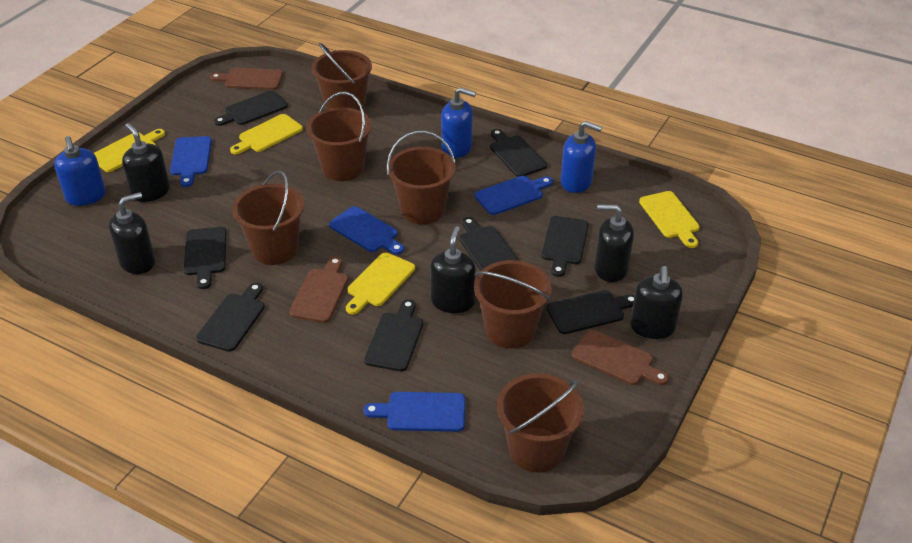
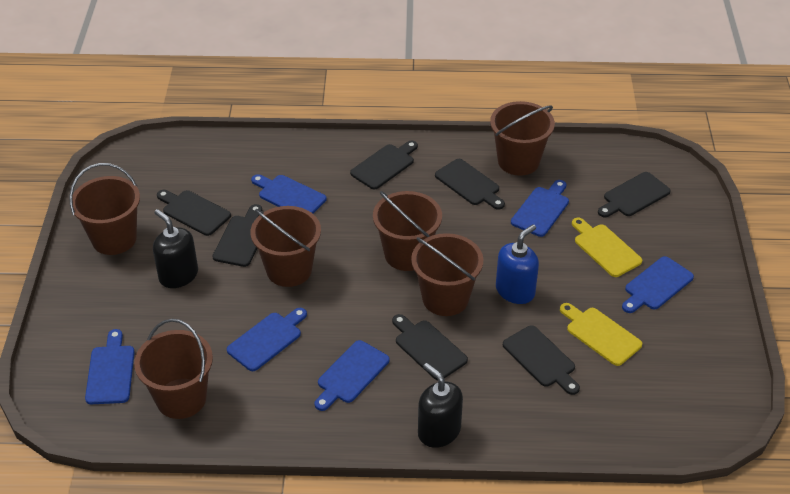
black cutting board: [184,227,226,289] [196,282,265,352] [214,91,288,126] [364,299,423,372] [459,217,519,271] [490,129,547,177] [541,216,589,277] [547,290,635,334] = 8 -> [157,190,231,236] [212,204,262,267] [350,141,418,190] [392,314,468,380] [435,159,505,210] [503,325,580,395] [598,172,671,217] = 7
black soap dispenser: [109,192,155,274] [122,123,170,202] [430,226,476,313] [594,204,634,282] [630,266,683,339] = 5 -> [153,209,198,288] [418,363,463,448] = 2
blue cutting board: [170,136,212,187] [329,206,404,255] [363,392,465,432] [475,176,553,215] = 4 -> [85,329,135,404] [227,308,307,371] [251,174,327,213] [315,340,390,411] [511,180,569,237] [622,256,694,313] = 6
blue soap dispenser: [54,136,106,206] [441,87,476,158] [561,121,602,193] = 3 -> [496,224,539,304] = 1
brown cutting board: [210,68,283,90] [289,257,348,323] [572,330,669,385] = 3 -> none = 0
yellow cutting board: [94,129,165,172] [230,114,303,154] [346,252,415,314] [639,191,700,248] = 4 -> [560,303,642,366] [572,218,642,277] = 2

